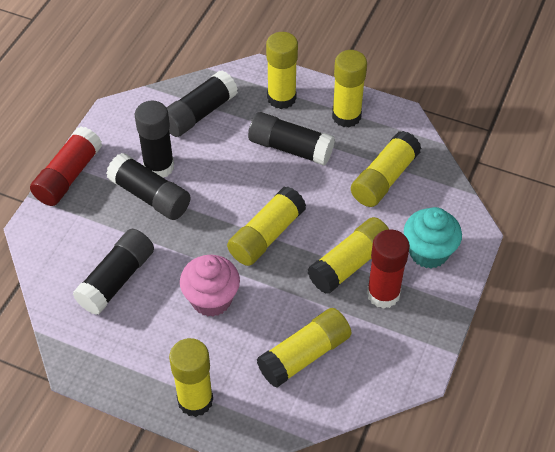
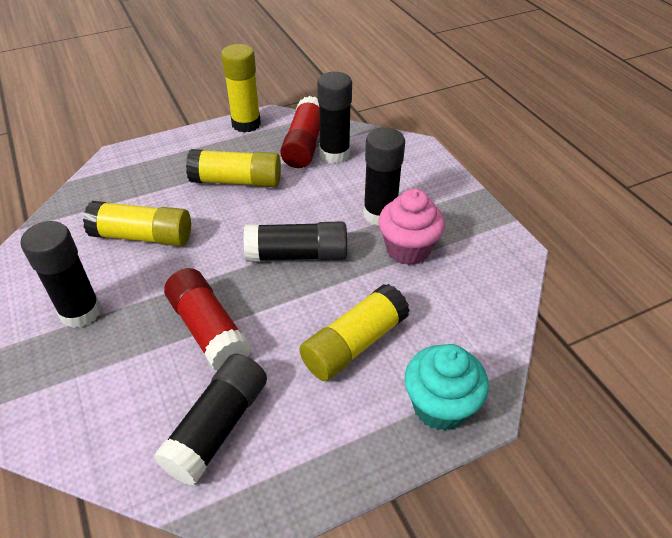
yellow glue stick: [169,338,213,417] [227,186,306,266] [257,308,351,388] [266,32,298,109] [308,217,390,294] [332,50,367,128] [351,131,422,207] = 7 -> [83,201,191,246] [186,149,281,187] [221,44,261,133] [299,284,410,381] = 4

